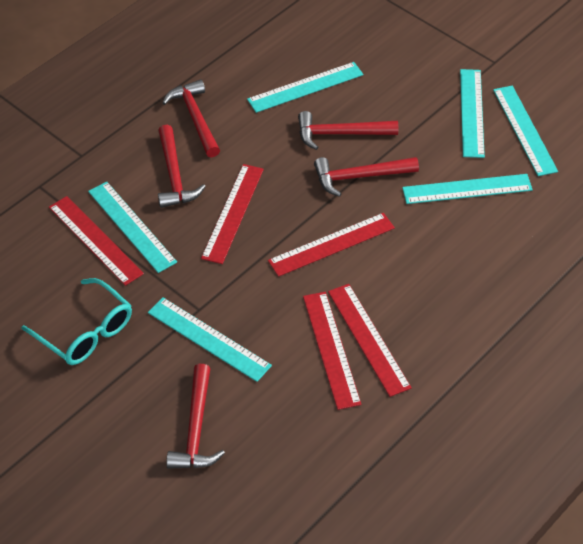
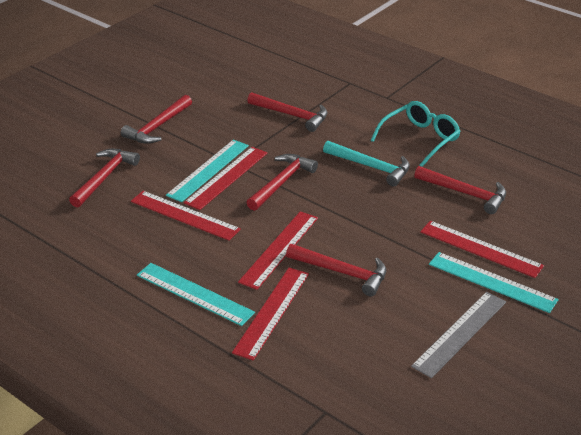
grey ruler: none = 0 -> [411,292,506,378] = 1
red hammer: [158,125,206,208] [162,79,220,158] [166,364,225,469] [298,111,398,150] [314,157,419,197] = 5 -> [69,149,140,207] [121,95,192,144] [246,154,318,211] [247,92,328,132] [286,244,386,296] [414,166,506,214] = 6
turquoise hammer: none = 0 -> [323,141,410,186] = 1
turquoise ruler: [88,181,177,273] [148,297,272,382] [247,62,363,113] [402,174,533,204] [460,69,485,158] [493,86,558,176] = 6 -> [137,263,255,326] [166,140,249,202] [429,252,559,313] = 3

